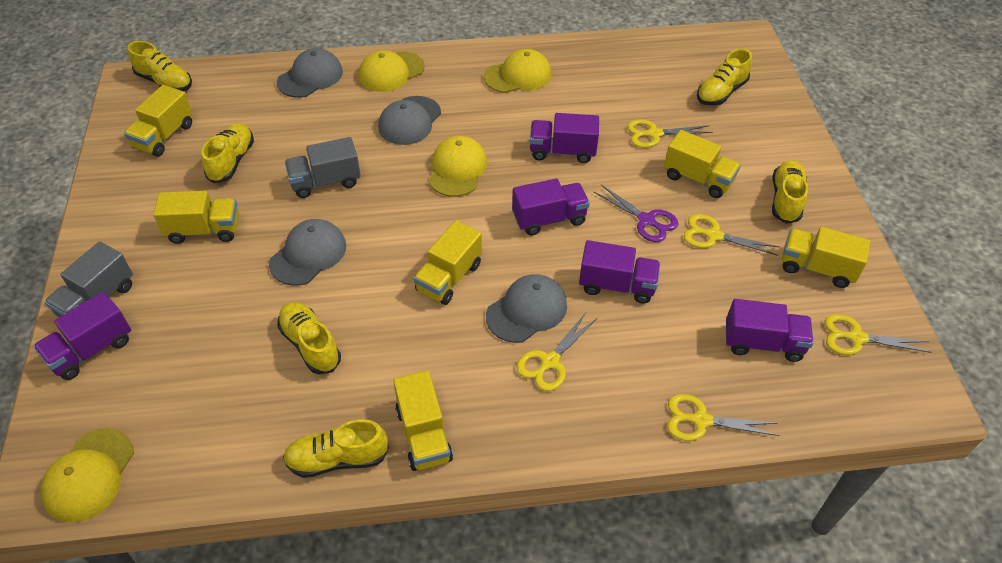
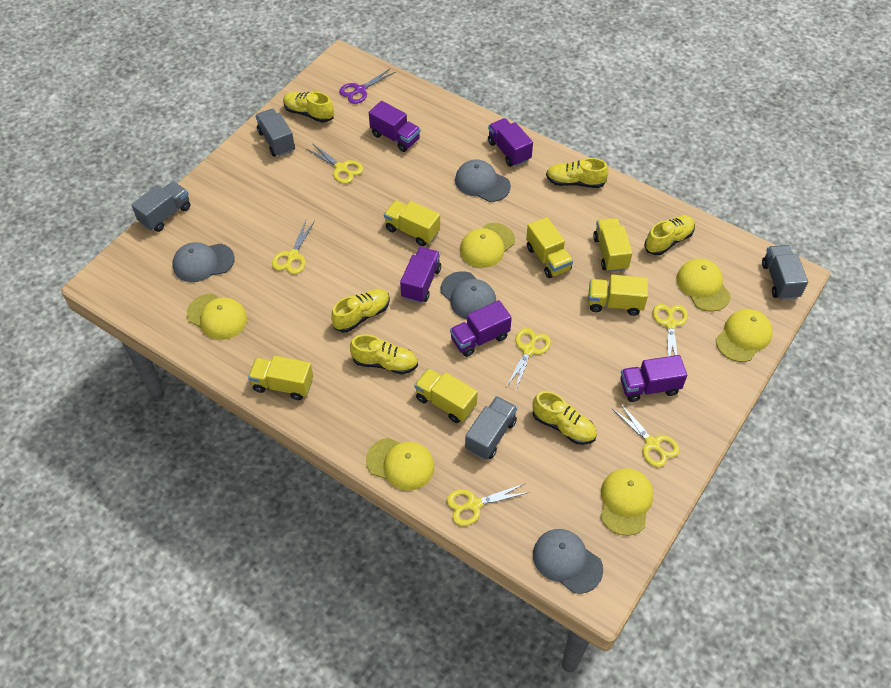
grey truck: [45,241,133,317] [285,137,361,198] = 2 -> [131,181,190,232] [255,108,295,157] [465,396,517,460] [762,245,808,300] = 4
yellow cap: [40,428,134,523] [359,50,425,92] [429,136,487,197] [484,49,551,93] = 4 -> [187,294,247,340] [366,438,434,490] [460,223,515,268] [600,468,653,536] [677,259,731,312] [716,309,773,362] = 6
yellow scissors: [516,312,596,391] [627,119,713,148] [667,394,779,441] [683,214,779,256] [825,314,932,355] = 5 -> [272,220,315,274] [307,143,363,184] [447,484,529,526] [506,328,551,392] [612,403,679,467] [653,304,688,356] = 6

